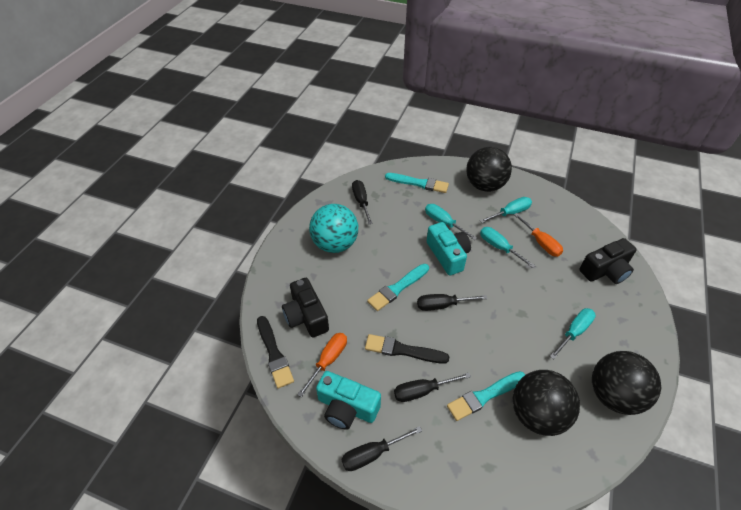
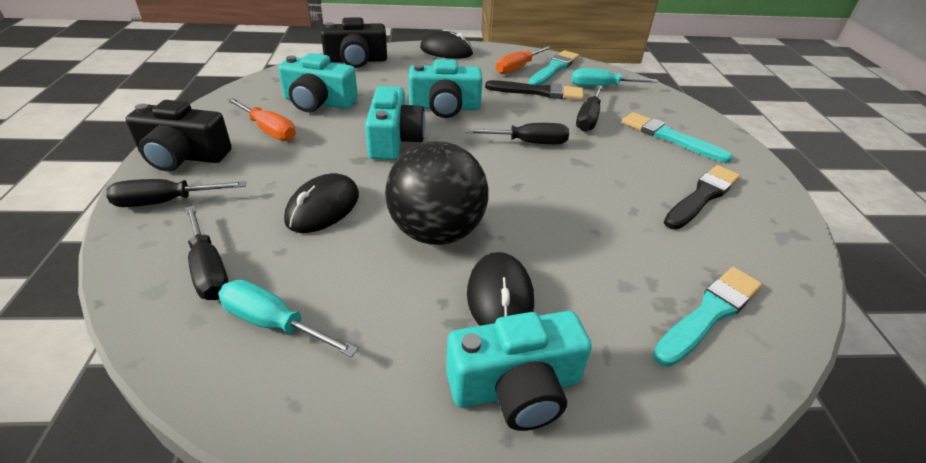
black ball: [466,147,512,192] [513,370,580,436] [592,351,661,415] = 3 -> [385,141,489,245] = 1
black mouse: none = 0 -> [284,173,359,233] [420,31,473,59] [467,252,534,326] = 3
turquoise ball: [309,204,358,253] = 1 -> none = 0
turquoise camera: [316,371,381,430] [427,222,471,275] = 2 -> [278,53,358,112] [365,86,426,160] [408,59,483,118] [446,311,592,431] = 4
turquoise screwdriver: [425,204,477,240] [479,197,532,223] [480,227,536,268] [550,308,596,359] = 4 -> [218,280,358,357] [572,68,658,87] = 2

